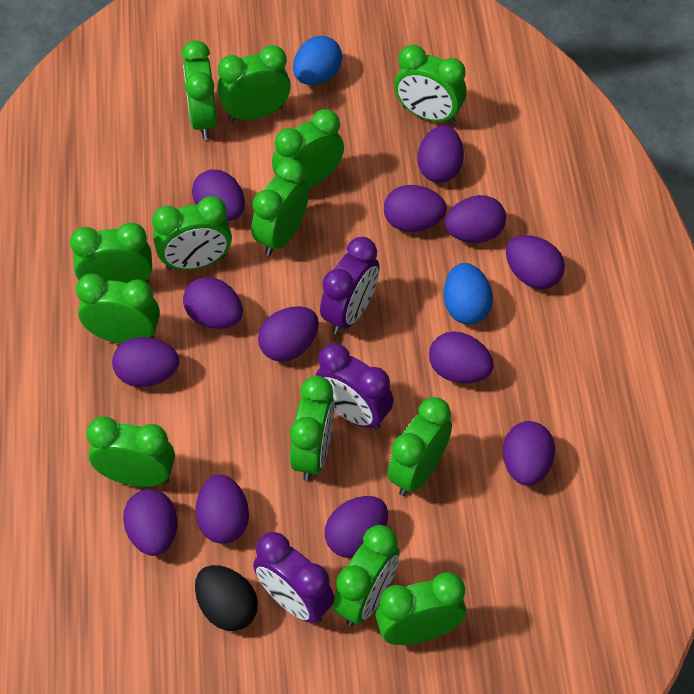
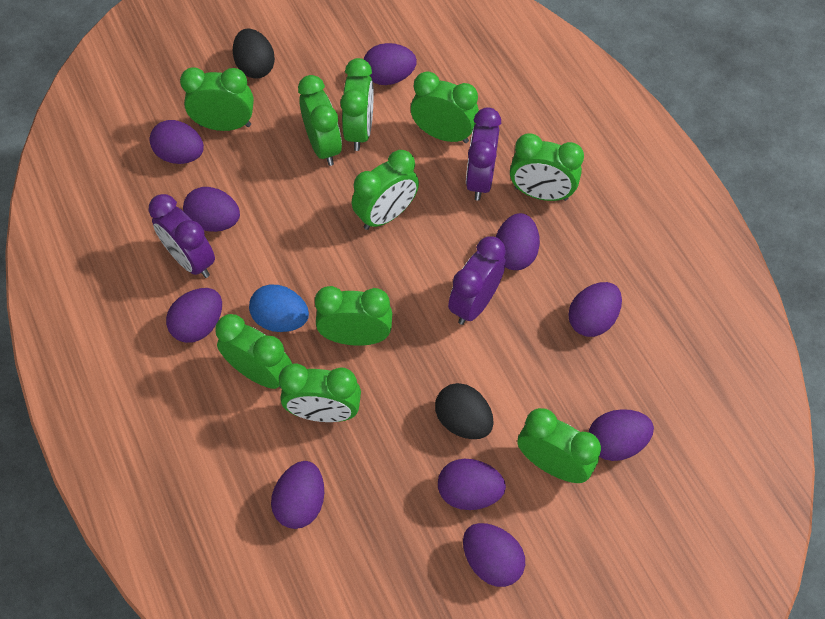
black egg: [195,565,258,631] = 1 -> [233,29,275,78] [435,383,494,439] = 2
blue egg: [293,36,342,85] [443,263,493,325] = 2 -> [249,285,309,332] = 1
green clock: [70,223,152,283] [76,274,160,344] [86,417,175,487] [152,196,232,270] [181,40,217,139] [217,45,291,121] [252,159,309,256] [272,109,344,188] [290,376,335,481] [333,525,400,626] [375,572,466,645] [387,397,452,496] [394,45,467,124] = 13 -> [180,67,254,131] [215,314,292,389] [279,363,361,422] [298,75,342,166] [315,286,392,346] [340,58,374,151] [352,150,419,230] [411,71,479,143] [510,133,584,201] [518,408,601,483] = 10
purple egg: [112,337,179,387] [123,489,177,556] [183,277,243,329] [192,169,245,221] [195,474,249,544] [258,306,319,362] [325,496,388,558] [384,185,447,232] [418,125,464,183] [429,331,494,383] [445,195,506,243] [503,421,555,486] [506,235,565,289] = 13 -> [150,120,204,164] [166,288,222,343] [183,187,240,232] [271,461,324,529] [364,43,417,85] [438,459,506,510] [463,523,525,587] [496,213,540,270] [568,282,622,337] [589,409,654,461] = 10

